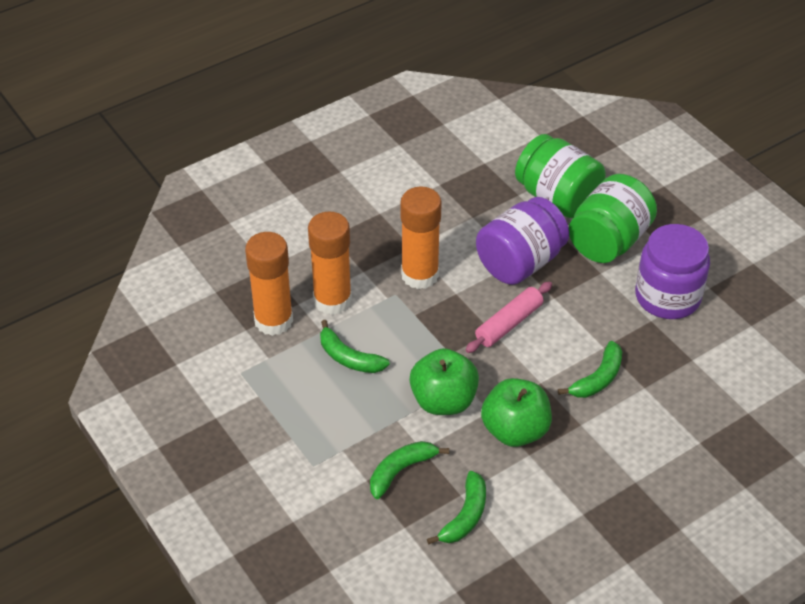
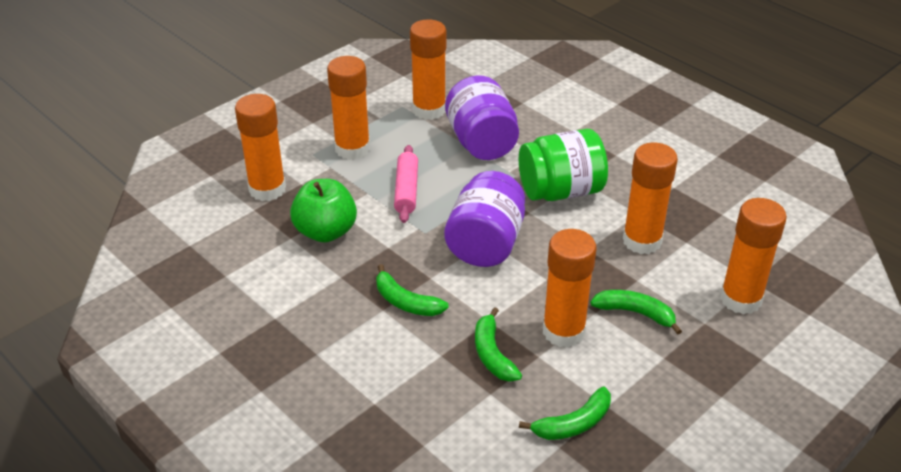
green apple: [410,348,479,415] [481,378,552,447] = 2 -> [290,179,357,242] = 1
green jar: [515,134,606,218] [569,174,657,263] = 2 -> [519,129,608,201] = 1
orange glue stick: [245,232,293,336] [308,211,352,315] [401,187,442,289] = 3 -> [235,94,286,201] [327,56,370,160] [410,19,446,120] [543,229,597,348] [623,142,678,254] [720,198,787,314] = 6

